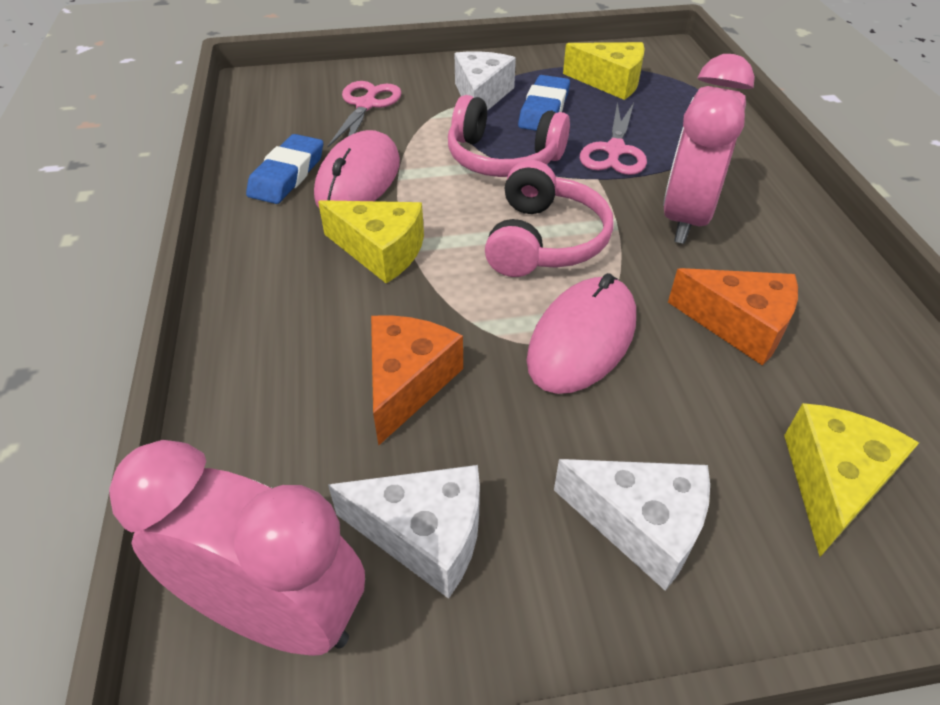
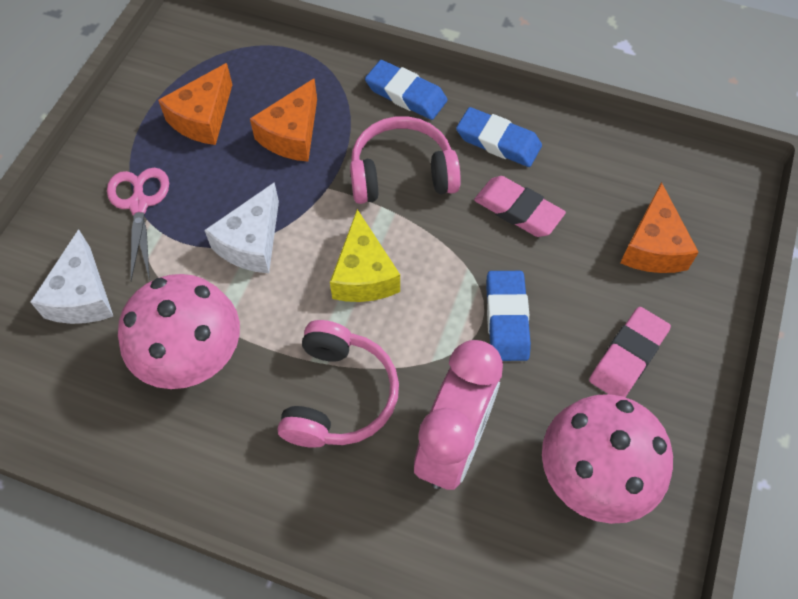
blue eraser: [246,134,323,204] [518,75,570,131] = 2 -> [365,60,447,120] [456,107,542,167] [486,271,531,361] = 3
orange cheese: [371,315,463,445] [668,268,798,366] = 2 -> [158,63,232,145] [250,78,317,162] [620,182,699,273] = 3
pink clock: [109,440,365,656] [663,54,755,244] = 2 -> [414,340,503,490] = 1
pink eraser: none = 0 -> [474,176,566,237] [589,307,671,397] = 2
pink mouse: [314,130,400,207] [527,273,636,394] = 2 -> none = 0
pink mushroom: none = 0 -> [118,274,240,389] [542,394,673,524] = 2
pink scissors: [327,81,401,147] [580,102,647,175] = 2 -> [107,168,169,281] = 1
white cheese: [328,465,480,599] [455,52,516,111] [554,459,710,591] = 3 -> [30,229,113,324] [204,182,279,273] = 2
yellow cheese: [318,200,424,284] [563,42,645,100] [784,403,919,557] = 3 -> [330,209,400,302] = 1

